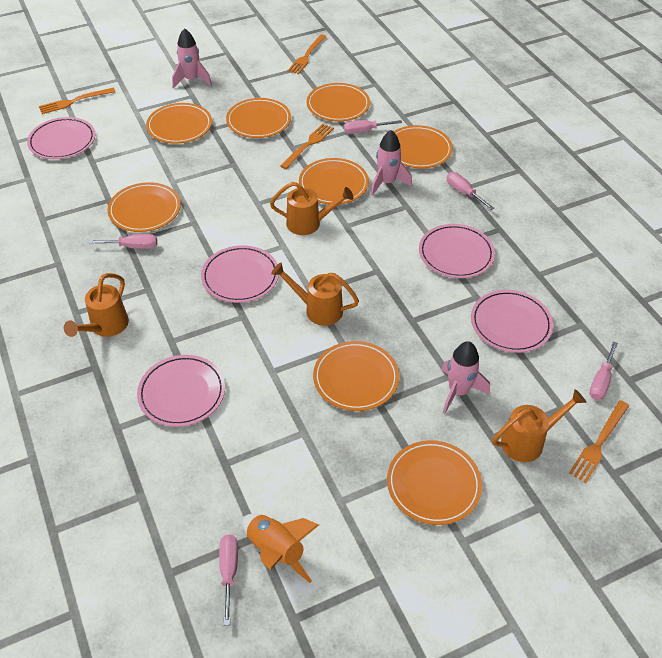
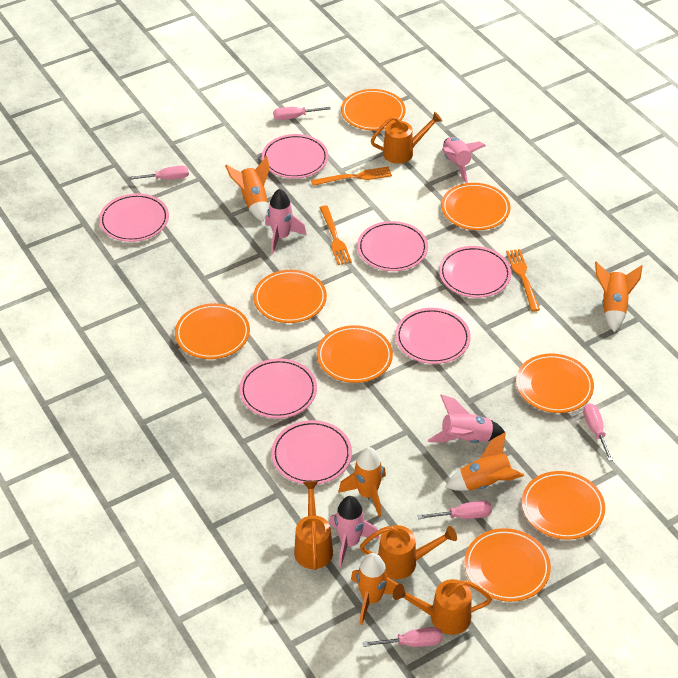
orange fork: [39,88,115,114] [280,124,334,169] [288,34,327,74] [569,400,629,483] = 4 -> [311,166,392,186] [320,205,352,265] [506,249,540,312] = 3
orange rocket: [242,514,319,583] = 1 -> [225,156,270,222] [338,447,386,517] [351,553,398,625] [446,432,524,491] [595,261,643,332] = 5
pink plate: [27,117,95,159] [137,355,225,427] [201,245,279,303] [419,224,495,278] [471,290,553,353] = 5 -> [99,193,169,242] [239,359,317,418] [262,134,328,178] [271,420,352,485] [357,221,428,271] [395,308,471,364] [439,246,511,298] = 7
pink rocket: [172,28,212,88] [371,130,412,196] [441,341,490,414] = 3 -> [265,189,306,254] [329,496,380,567] [428,394,505,443] [442,137,486,183] = 4

